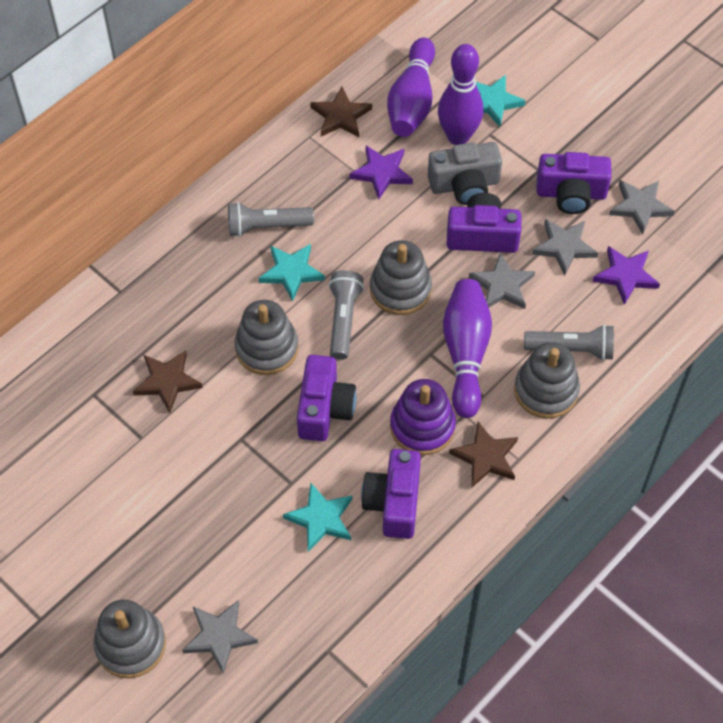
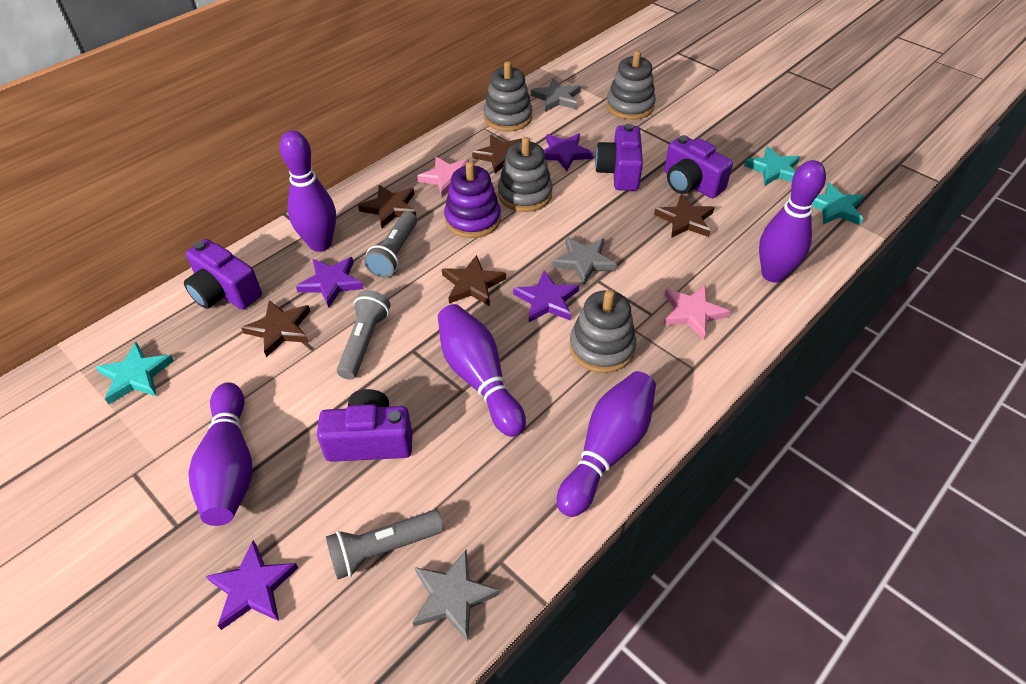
brown star: [133,350,203,413] [310,87,372,137] [449,422,518,487] = 3 -> [241,300,310,357] [358,185,416,228] [442,255,506,306] [472,135,522,174] [654,194,715,238] = 5
grey camera: [428,142,502,205] = 1 -> none = 0
grey star: [182,600,258,674] [469,252,535,309] [532,219,598,276] [609,180,675,234] = 4 -> [413,549,500,641] [531,78,581,112] [552,237,617,285] = 3
pink star: none = 0 -> [417,156,469,197] [663,285,730,340] = 2
purple bowling pin: [387,37,435,137] [438,44,483,145] [443,279,492,418] = 3 -> [188,382,253,526] [280,130,336,252] [438,304,526,437] [557,371,656,517] [759,160,826,283] = 5
purple star: [350,146,413,200] [593,246,660,305] = 2 -> [206,540,298,630] [296,257,364,308] [513,270,579,322] [544,133,593,171] = 4

